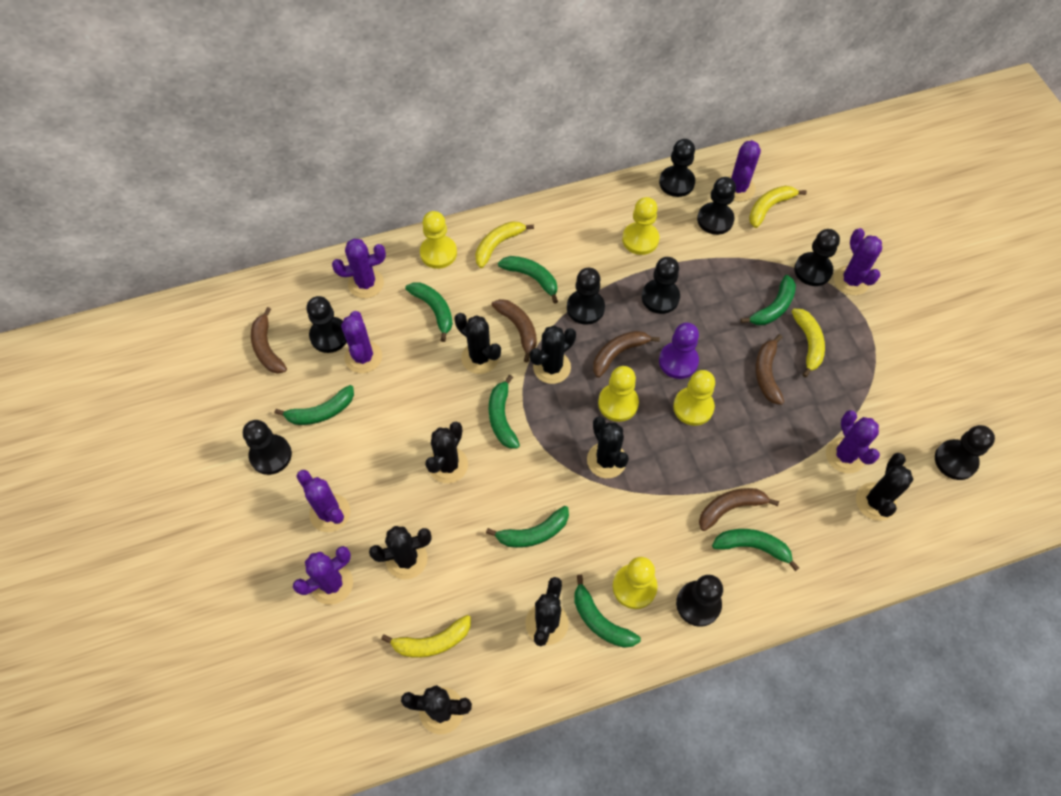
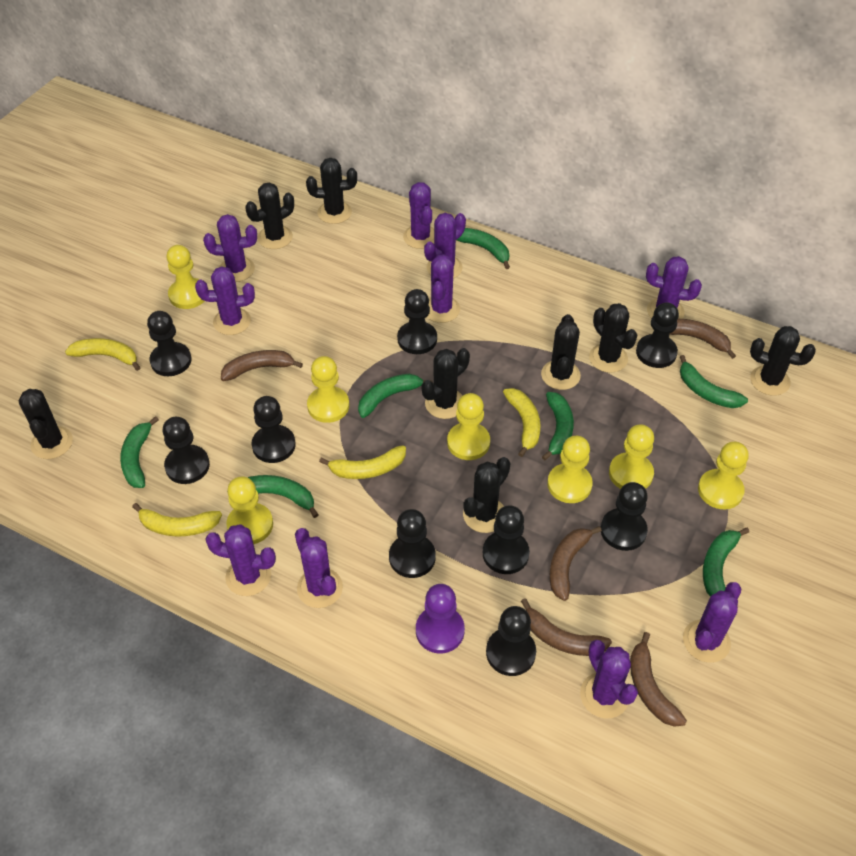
green banana: [275,385,354,425] [405,282,453,342] [486,506,569,548] [489,375,520,449] [498,256,558,304] [574,575,641,648] [712,529,799,571] [740,275,796,325] = 8 -> [120,416,159,488] [248,475,319,518] [358,374,432,418] [457,228,510,269] [542,392,574,461] [680,355,748,408] [703,528,749,597] = 7
purple cactus: [293,546,353,605] [296,470,350,532] [332,239,386,298] [341,311,382,373] [728,140,761,202] [826,410,880,474] [834,228,882,295] = 7 -> [195,266,255,335] [203,214,257,282] [205,524,276,596] [295,528,343,608] [403,182,434,249] [424,213,466,279] [427,254,460,323] [580,640,638,718] [646,256,702,319] [683,582,742,663] = 10
yellow pawn: [420,211,457,269] [598,366,639,422] [613,557,658,609] [622,197,659,255] [673,370,715,426] = 5 -> [166,245,204,309] [226,476,273,544] [307,356,349,423] [447,393,490,460] [547,436,593,503] [609,425,654,489] [698,442,749,509] = 7

